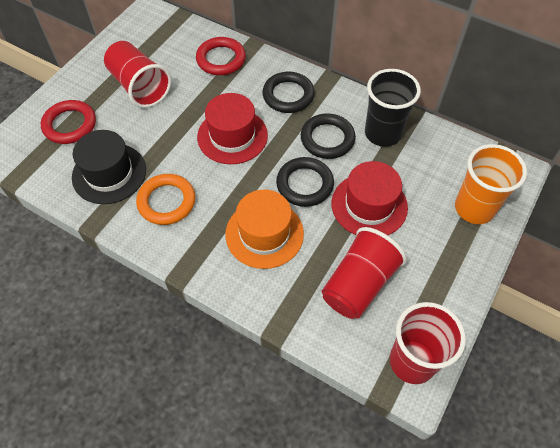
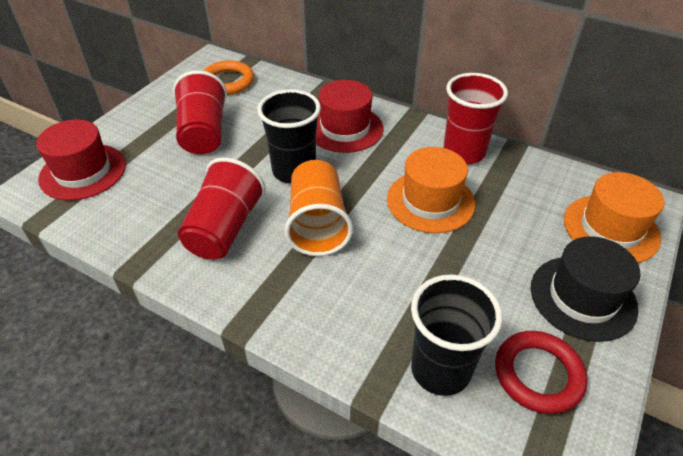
black cup: [365,69,421,147] = 1 -> [257,89,321,184] [411,274,503,396] = 2
black ring: [263,72,315,113] [276,157,334,207] [301,113,356,159] = 3 -> none = 0
orange hat: [225,189,304,269] = 1 -> [387,147,475,233] [564,172,664,263] = 2
red ring: [41,100,96,144] [196,37,246,75] = 2 -> [495,331,588,414] = 1

